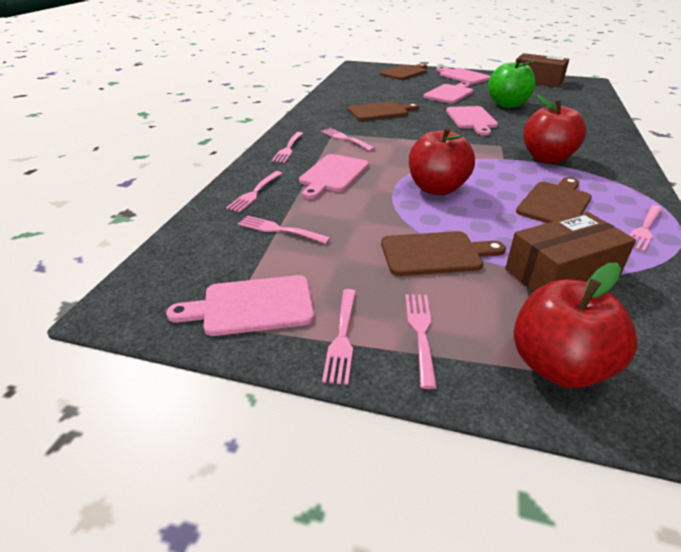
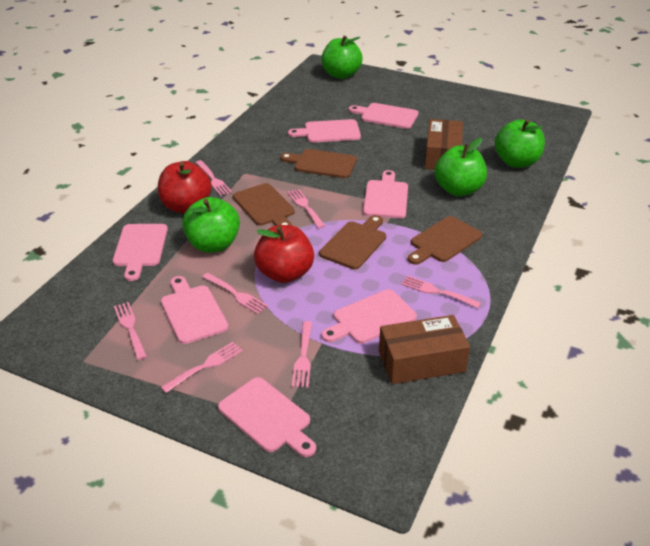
green apple: [488,57,535,108] = 1 -> [182,197,240,253] [321,36,362,79] [435,138,487,196] [495,119,545,168] = 4
pink cutting board: [166,275,314,336] [299,154,369,199] [423,82,473,104] [436,67,490,84] [446,106,498,136] = 5 -> [113,224,168,281] [161,276,229,344] [218,377,316,457] [288,119,361,143] [321,289,417,344] [349,103,418,129] [363,170,408,218] = 7
red apple: [409,127,475,195] [514,263,638,388] [523,95,587,163] = 3 -> [158,161,212,213] [254,225,314,283] = 2

